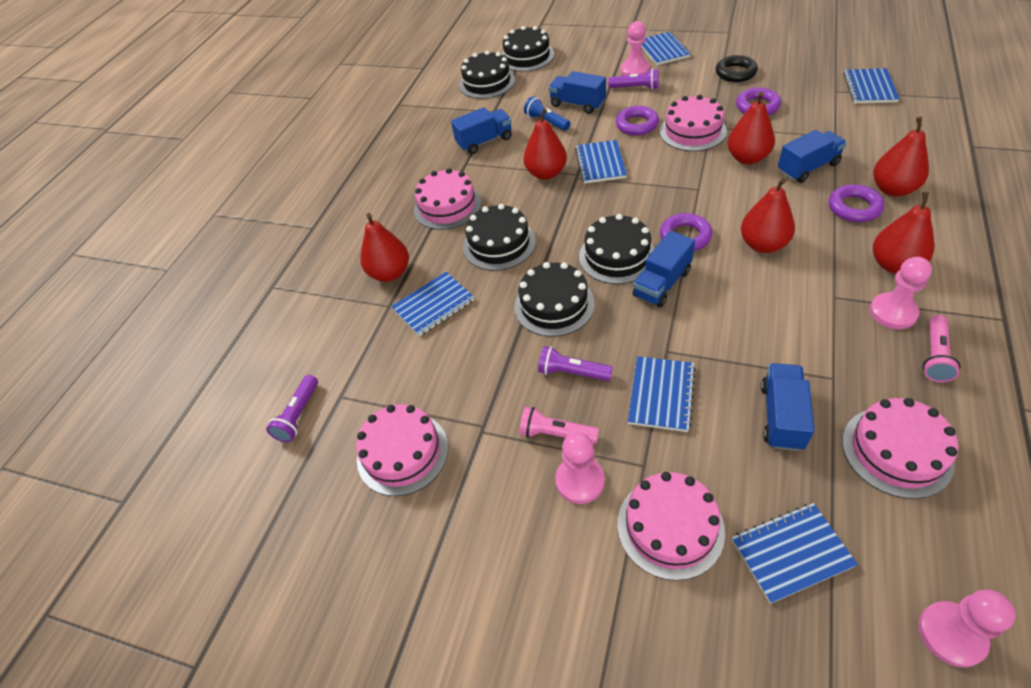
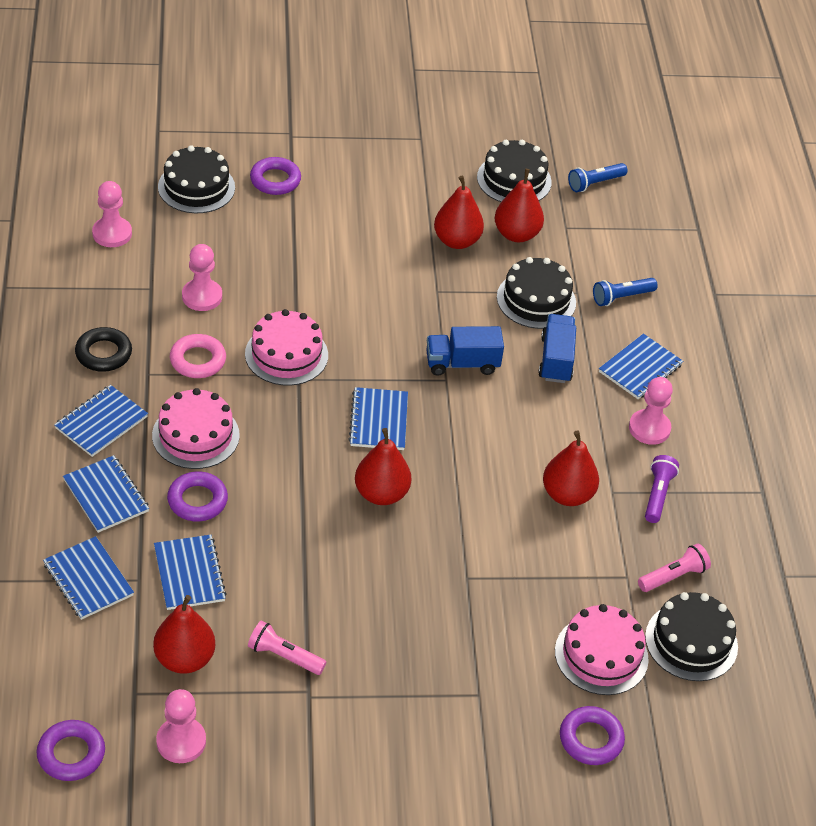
black cake: [459,51,515,99] [463,204,536,271] [502,26,554,72] [514,262,595,337] [579,214,655,284] = 5 -> [158,145,235,213] [477,140,552,202] [497,257,576,329] [645,592,738,681] = 4
blue flashlight: [524,96,571,131] = 1 -> [568,163,628,192] [593,278,658,306] = 2
blue truck: [451,107,512,154] [548,71,606,114] [632,231,695,308] [761,363,814,451] [778,130,847,183] = 5 -> [426,326,504,376] [538,314,576,383] = 2
pink cake: [356,404,448,496] [414,168,481,230] [618,472,725,581] [660,95,727,151] [842,398,958,499] = 5 -> [152,388,240,469] [245,309,328,386] [555,604,649,695] = 3
pink ring: none = 0 -> [170,334,226,378] = 1
purple flashlight: [266,375,318,442] [538,346,613,381] [608,68,659,90] = 3 -> [645,455,679,523] = 1
red pear: [360,213,409,282] [523,108,567,180] [728,91,775,164] [741,178,795,253] [873,117,929,196] [873,192,934,274] = 6 -> [153,595,215,674] [355,428,411,505] [434,176,484,249] [495,169,544,242] [543,431,599,506] = 5

